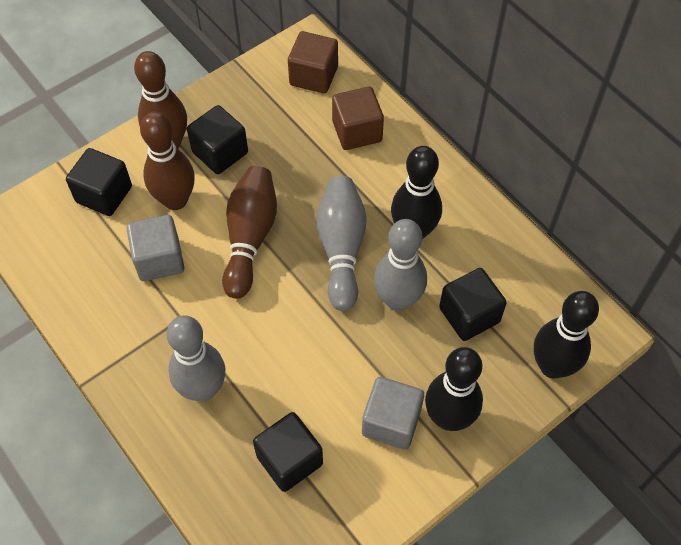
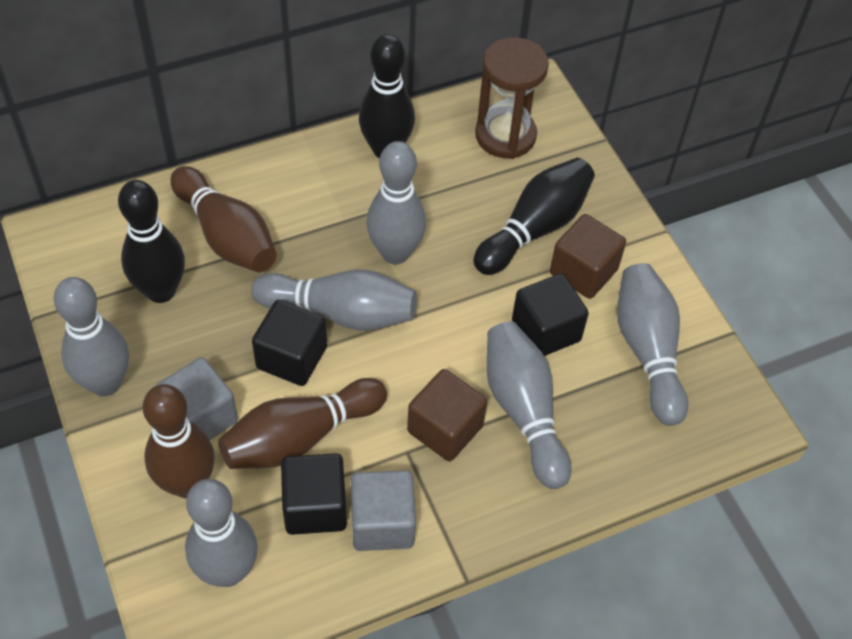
black cube: [66,148,132,216] [187,105,248,174] [253,412,323,492] [439,268,507,341] = 4 -> [252,300,327,386] [281,453,347,535] [512,274,589,356] = 3
brown hourglass: none = 0 -> [475,37,549,159] = 1
grey bowling pin: [167,316,225,401] [316,176,367,311] [374,219,427,311] = 3 -> [54,277,129,396] [185,479,258,587] [251,270,417,331] [366,141,426,264] [486,321,572,489] [617,263,689,426] = 6

